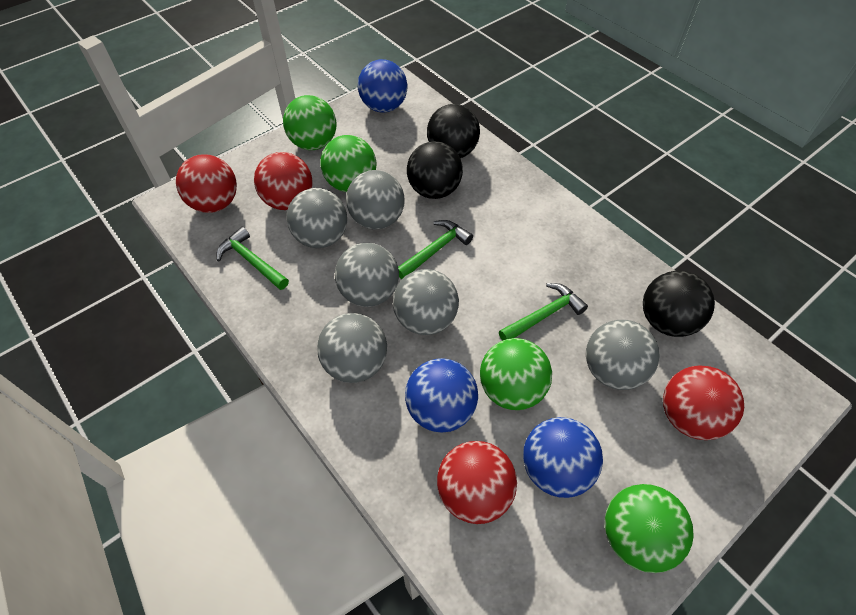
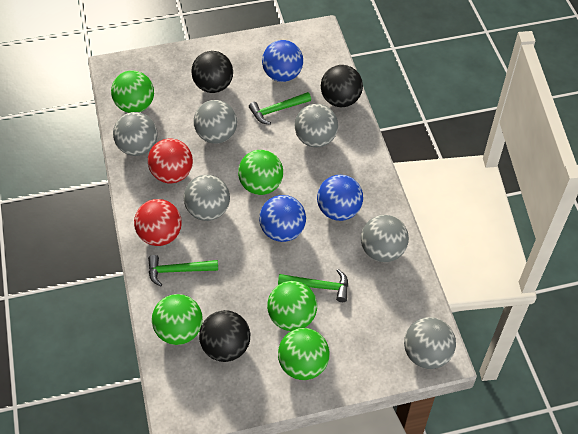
green ball: [283,95,337,150] [320,135,377,192] [480,338,552,410] [605,484,694,573] = 4 -> [111,70,154,113] [152,294,203,345] [238,150,283,195] [267,281,317,331] [278,328,330,380] = 5
red ball: [176,154,237,213] [254,152,313,210] [437,441,517,524] [663,365,744,440] = 4 -> [134,199,182,246] [148,138,193,183] = 2

